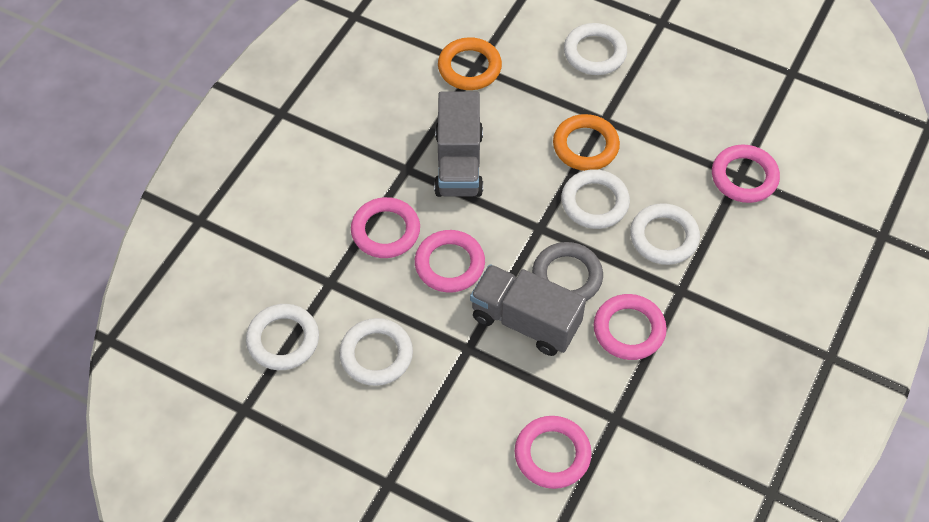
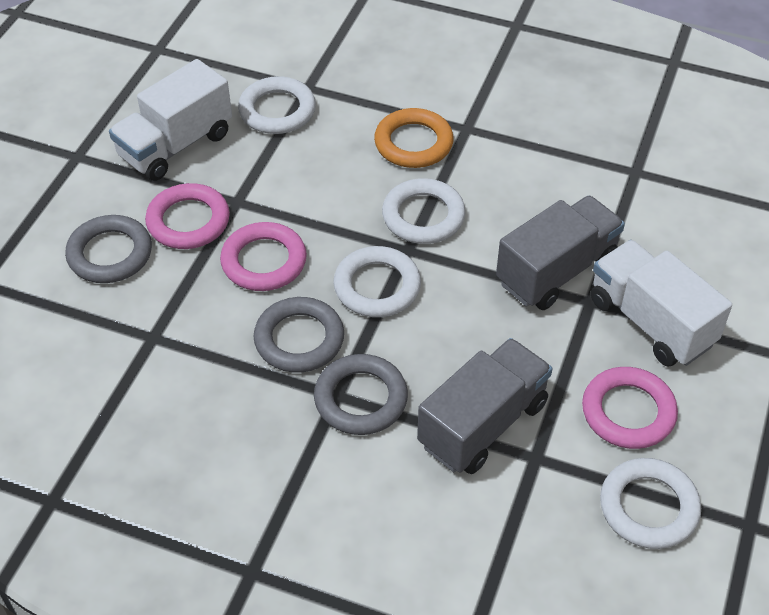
grey ring: [532,242,603,301] = 1 -> [65,215,152,283] [254,297,344,373] [314,354,408,435] = 3
orange ring: [438,37,502,90] [553,114,620,171] = 2 -> [374,108,454,168] = 1
pink ring: [351,197,420,258] [415,230,485,293] [515,416,592,489] [594,294,667,360] [712,144,780,203] = 5 -> [145,183,230,249] [220,222,307,291] [582,367,678,449] = 3
white ring: [246,304,319,370] [339,318,413,386] [561,169,630,229] [564,23,627,75] [630,203,700,265] = 5 -> [238,76,316,134] [333,246,421,317] [382,178,466,244] [600,458,701,549] = 4
white truck: none = 0 -> [109,59,232,181] [591,240,732,367] = 2

